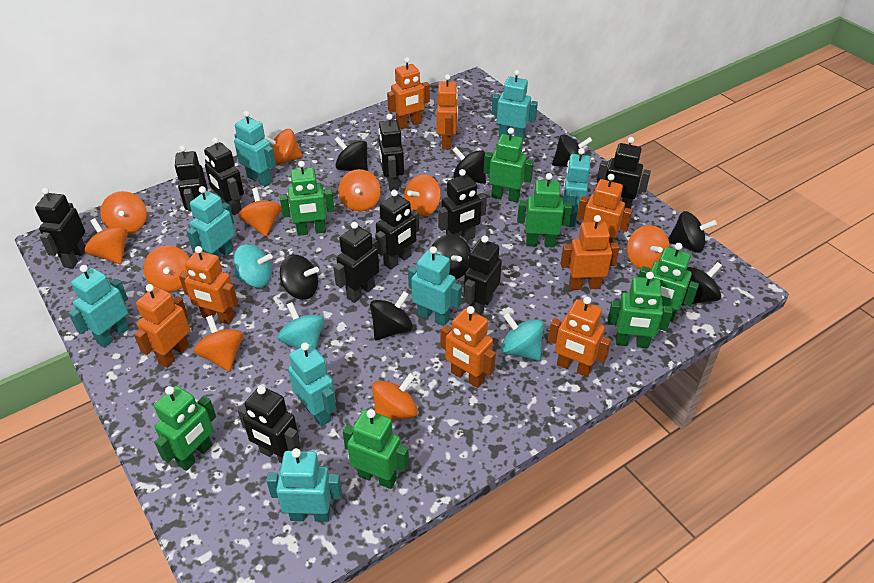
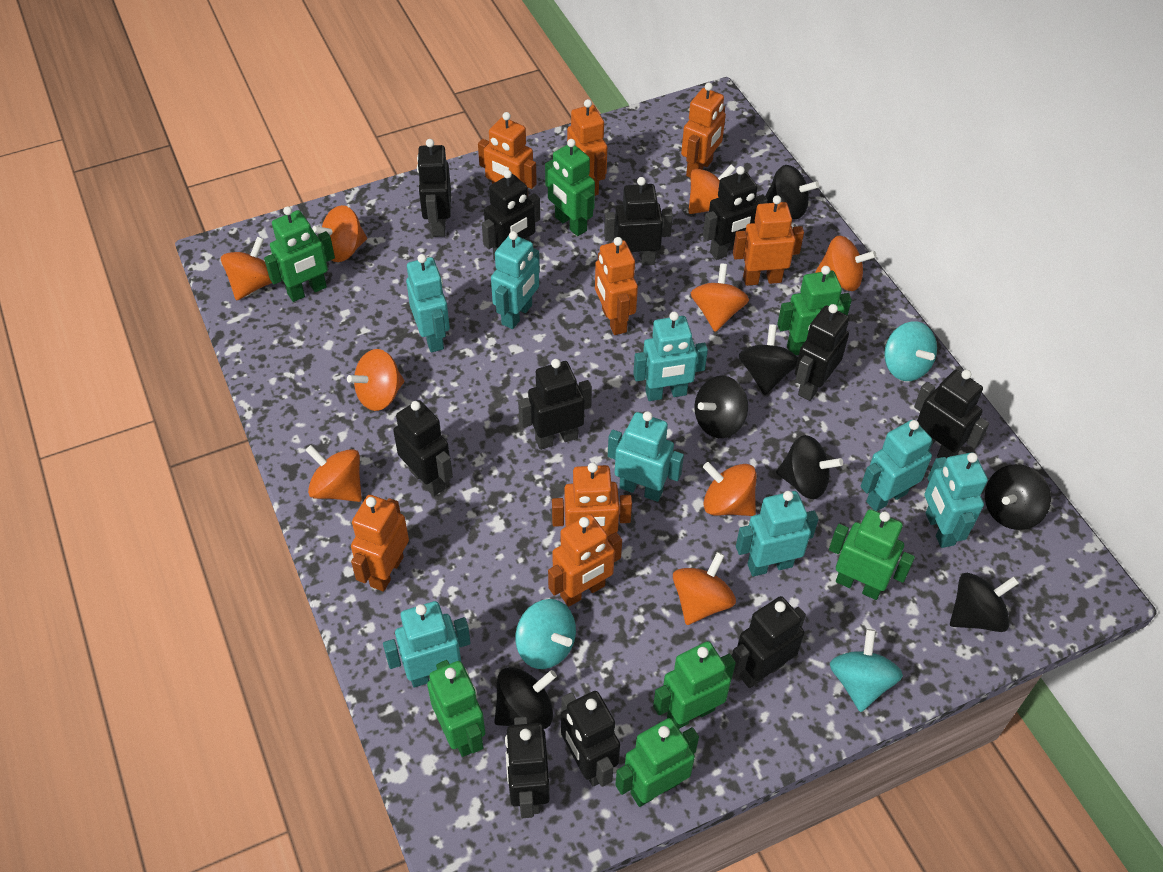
black robot: [35,187,86,268] [175,145,208,218] [204,137,244,215] [238,386,301,463] [333,222,379,303] [375,190,419,270] [378,114,404,191] [438,169,487,241] [464,236,502,315] [597,137,651,210] = 10 -> [393,400,453,496] [417,139,451,237] [482,170,540,260] [505,717,550,818] [518,359,592,450] [561,691,620,787] [604,177,673,266] [703,166,768,260] [732,596,806,688] [795,304,849,401] [914,370,989,459] = 11
black spinning top: [280,254,319,300] [334,137,368,171] [370,291,413,340] [431,235,471,279] [453,147,486,184] [552,134,592,167] [668,211,717,253] [682,262,722,306] = 8 -> [494,667,557,729] [694,376,748,438] [739,324,798,395] [765,165,819,219] [776,435,843,499] [950,573,1019,632] [985,464,1051,530] = 7
orange spinning top: [85,218,128,264] [100,191,147,235] [143,245,189,292] [194,315,243,372] [238,188,282,237] [264,129,303,165] [338,169,381,212] [372,373,418,422] [404,174,441,217] [627,225,670,270] = 10 -> [221,237,272,301] [306,445,362,502] [312,205,367,262] [347,349,404,411] [673,552,736,625] [688,164,736,214] [691,263,749,332] [703,462,756,516] [815,236,877,291] = 9

